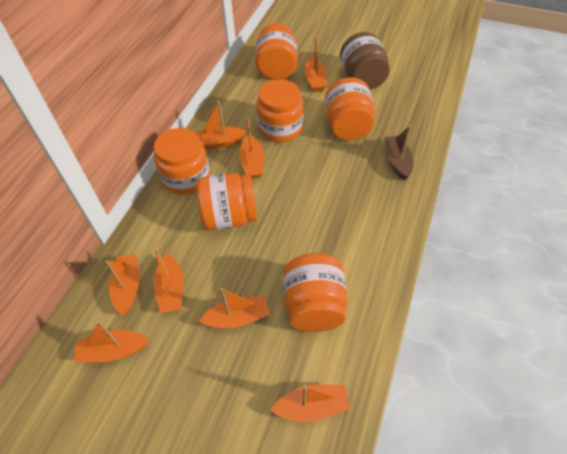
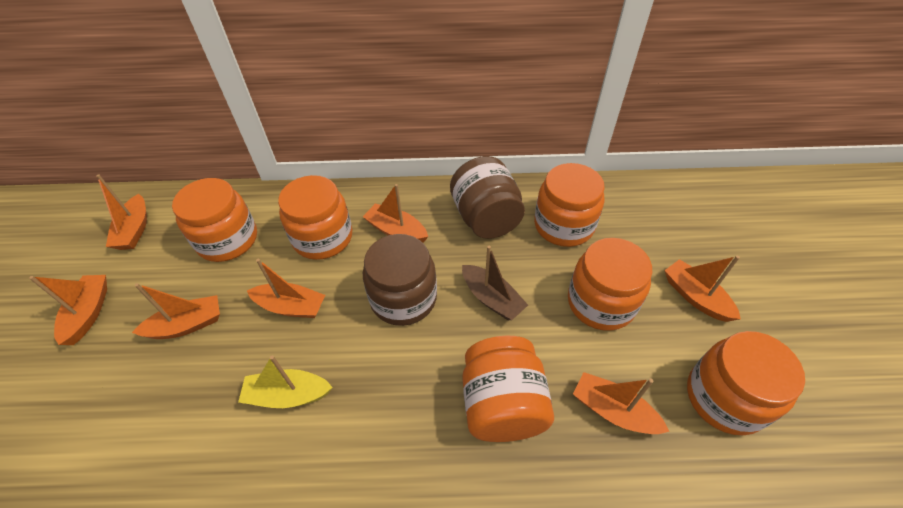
brown jar: [340,32,390,90] = 1 -> [363,234,437,326] [450,156,525,239] = 2
orange boat: [74,320,149,362] [106,254,139,315] [153,249,184,313] [195,101,247,149] [199,288,270,328] [239,118,265,179] [271,385,350,422] [305,35,327,92] = 8 -> [29,275,107,345] [96,174,147,250] [132,283,220,339] [247,259,325,318] [363,184,428,243] [573,372,670,434] [664,256,741,322] = 7
yellow boat: none = 0 -> [238,355,333,408] = 1

